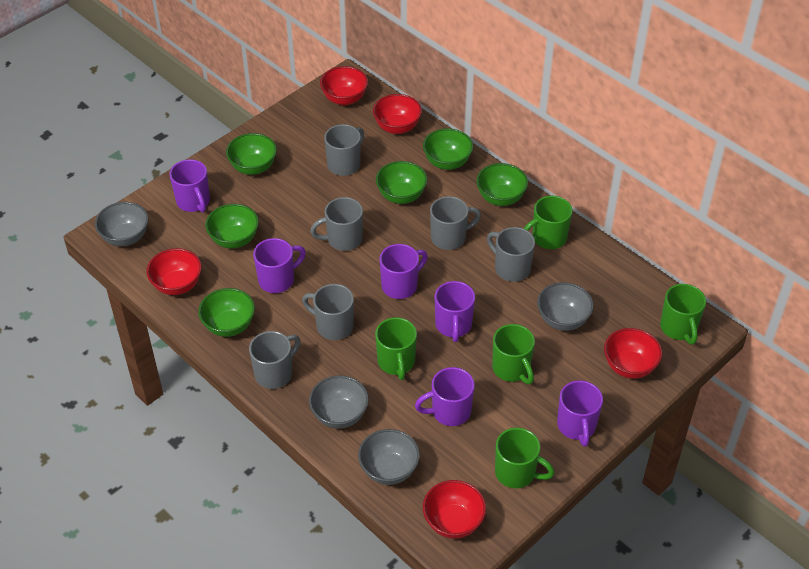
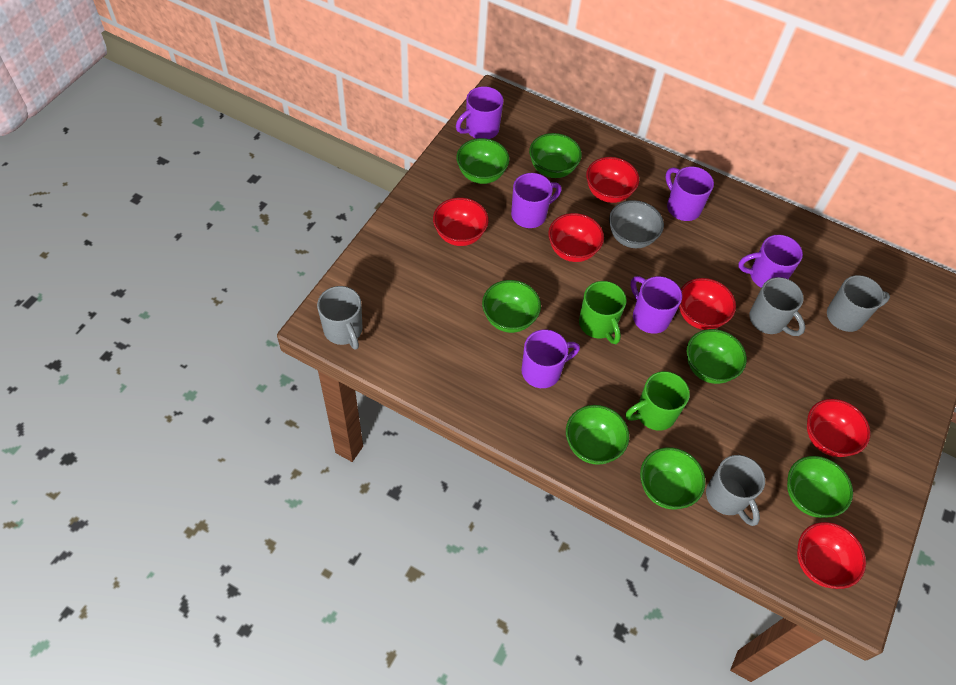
green bowl: [198,288,255,337] [205,204,259,248] [226,133,277,175] [376,161,427,204] [423,128,473,170] [476,163,528,206] = 6 -> [456,138,509,184] [482,280,541,333] [529,133,582,178] [566,405,629,465] [640,447,706,509] [687,329,747,384] [787,456,853,518] = 7
green mug: [375,317,417,380] [492,324,535,384] [495,428,555,488] [523,196,572,249] [660,284,706,344] = 5 -> [579,281,627,344] [625,371,690,431] = 2
grey bowl: [95,202,149,246] [309,375,369,429] [358,429,420,485] [537,282,594,331] = 4 -> [609,200,664,248] = 1
grey mug: [249,331,301,389] [302,284,354,340] [310,197,363,251] [324,124,364,176] [430,196,481,250] [487,227,535,282] = 6 -> [317,286,363,350] [706,455,765,526] [749,277,805,336] [827,275,890,332] = 4
red bowl: [146,248,202,295] [320,66,368,105] [373,94,422,134] [423,480,486,539] [604,328,662,379] = 5 -> [433,198,489,246] [548,213,604,262] [586,157,639,203] [679,278,736,330] [797,522,866,589] [807,399,871,457] = 6

